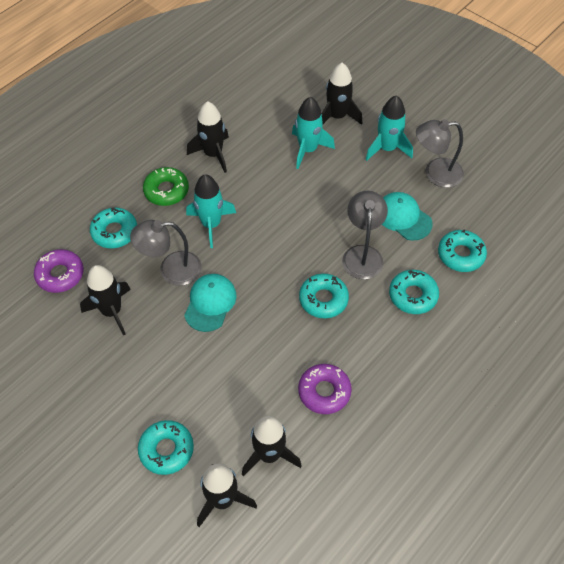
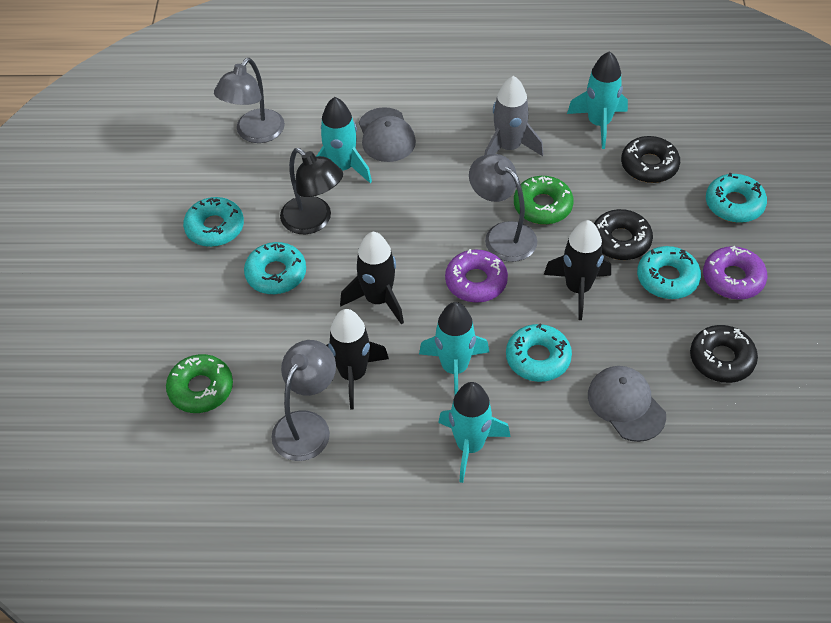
black donut: none = 0 -> [594,209,653,260] [621,136,680,183] [690,325,758,383] = 3
black lamp: none = 0 -> [280,148,343,234] = 1
black rocket: [80,265,131,336] [187,101,229,173] [197,464,257,527] [242,416,302,477] [322,63,362,125] = 5 -> [326,309,389,409] [340,232,404,324] [544,220,611,320] = 3
green donut: [143,167,189,206] = 1 -> [166,354,233,413] [514,176,574,225] = 2
grey cap: none = 0 -> [359,107,416,162] [588,366,666,442] = 2
grey rocket: none = 0 -> [484,76,543,156] = 1
turquoise cap: [184,274,237,332] [382,192,433,241] = 2 -> none = 0
turquoise rocket: [186,174,236,248] [292,97,335,169] [365,95,413,161] = 3 -> [316,97,372,183] [419,302,489,395] [438,382,510,483] [567,51,628,149] = 4

